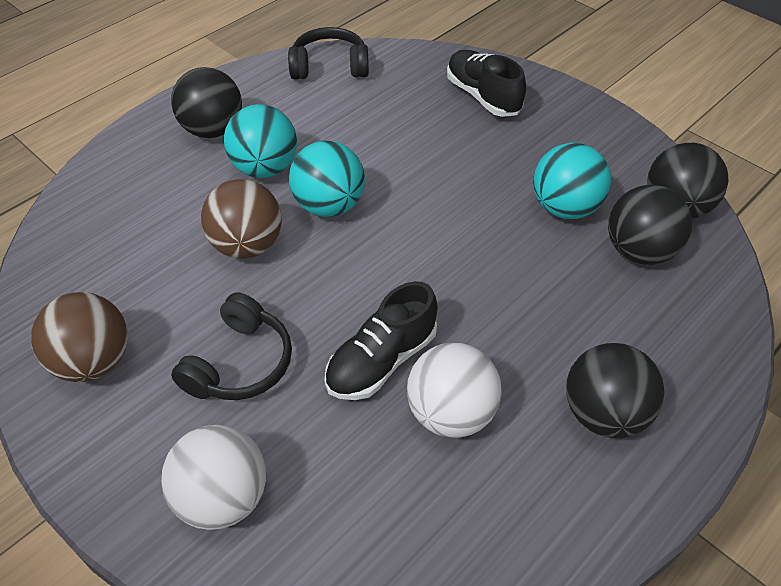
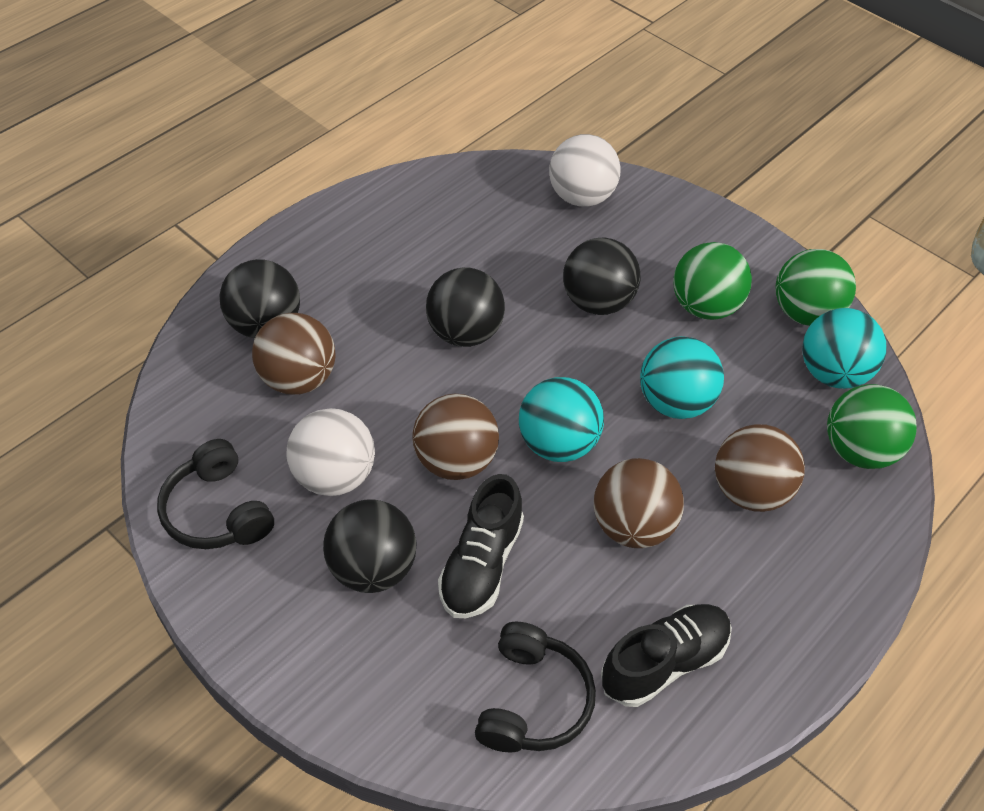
brown ball: [31,292,128,382] [201,179,282,259] = 2 -> [252,313,335,395] [412,393,499,480] [594,458,684,548] [715,424,805,512] = 4
green ball: none = 0 -> [673,242,752,320] [775,249,856,326] [827,384,917,469] = 3

